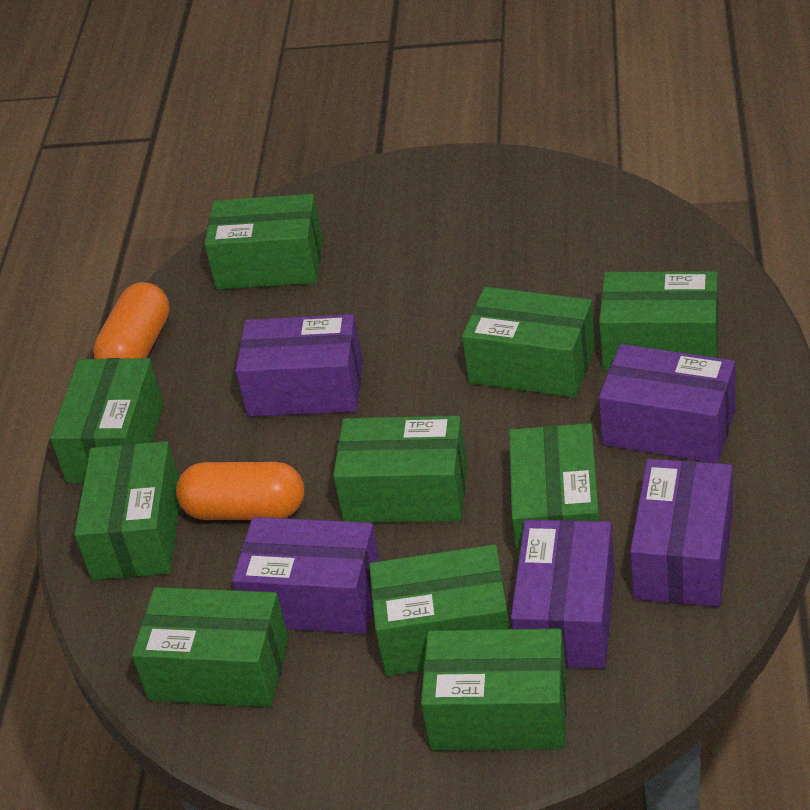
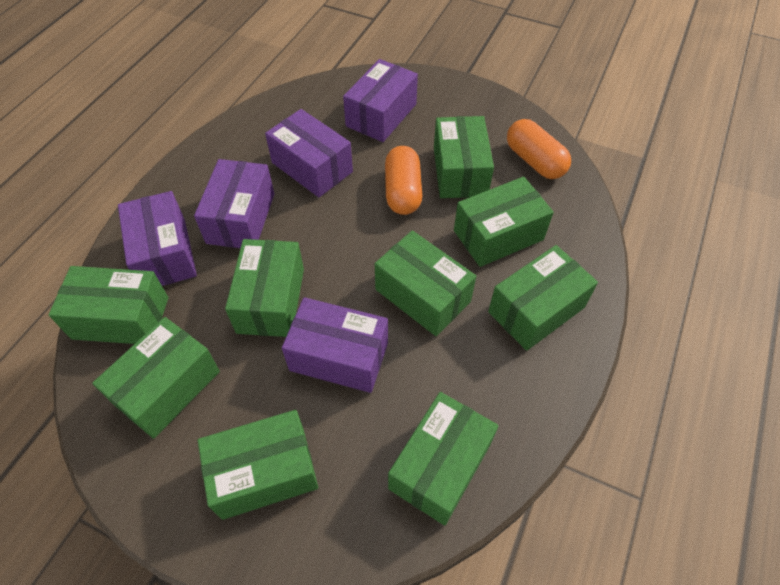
green box: [50,358,164,483] [74,441,180,580] [132,587,289,707] [204,194,323,289] [333,416,467,523] [369,544,510,676] [421,628,567,750] [462,287,595,398] [509,423,600,563] [599,271,718,370] = 10 -> [49,266,168,344] [92,317,220,439] [198,410,318,520] [225,239,304,337] [375,230,476,336] [388,392,498,525] [434,116,494,198] [454,177,554,267] [488,245,598,351] = 9

